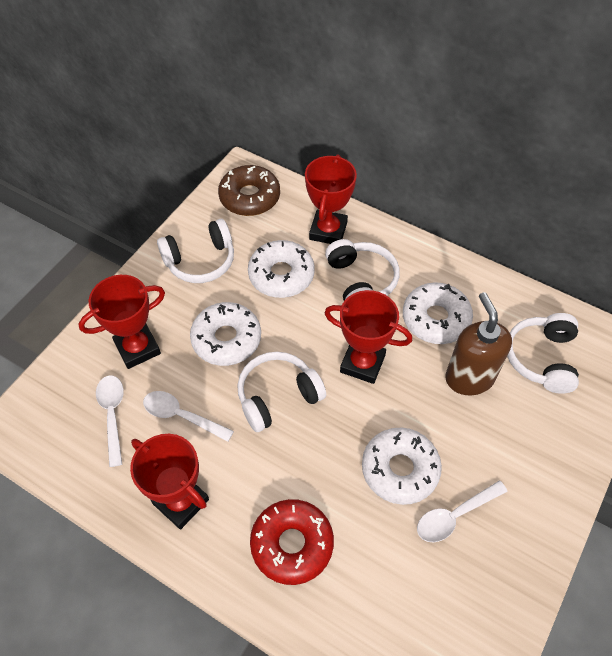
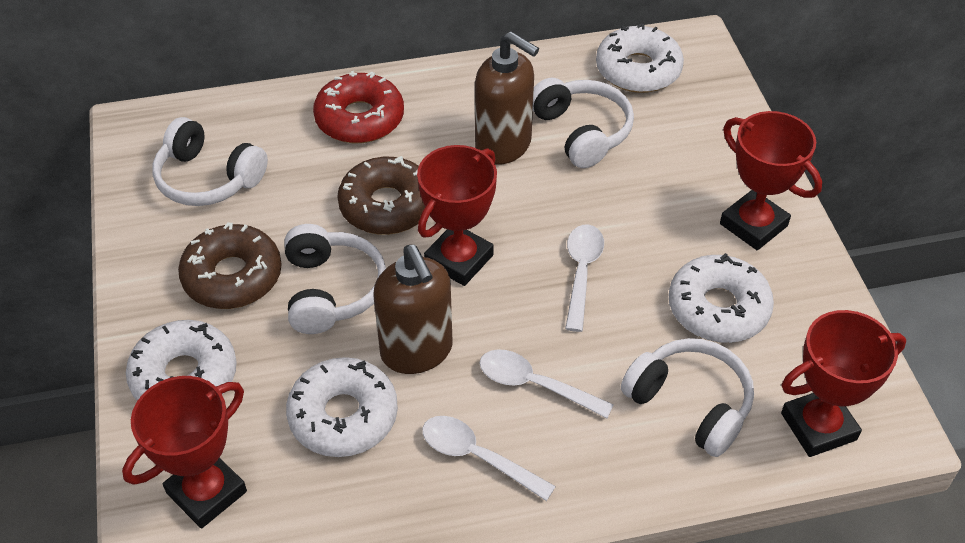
brown donut: [218,165,280,216] = 1 -> [178,222,282,309] [337,156,425,235] = 2
brown soap dispenser: [445,292,512,395] = 1 -> [374,245,453,374] [475,31,539,165] = 2

